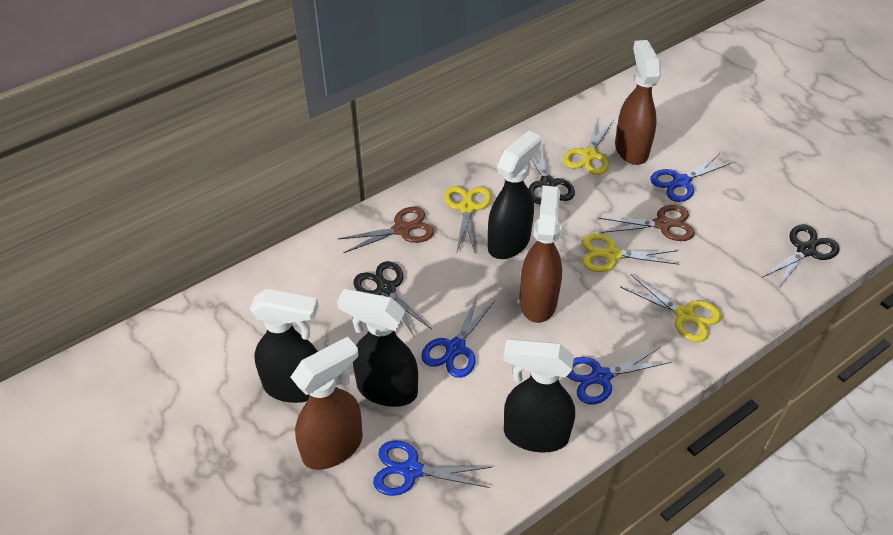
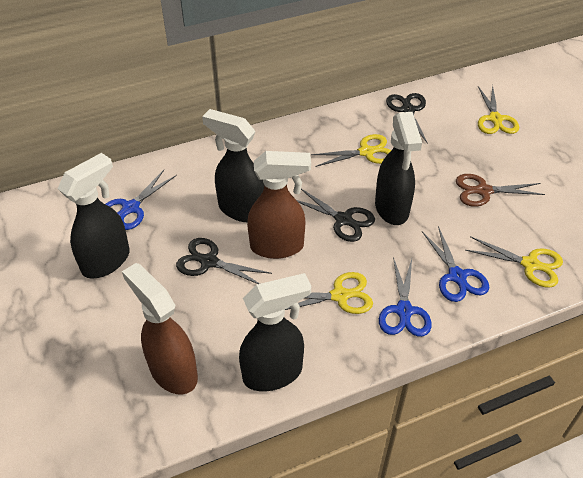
blue scissors: [373,440,492,496] [421,296,495,378] [567,347,671,404] [650,153,733,202] = 4 -> [106,170,177,230] [379,257,432,337] [422,226,489,302] = 3
brown scissors: [338,207,434,253] [598,205,695,241] = 2 -> [456,174,545,207] = 1
brown spray bottle: [291,337,363,470] [519,185,562,323] [615,40,661,165] = 3 -> [122,263,198,395] [247,151,311,259] = 2

